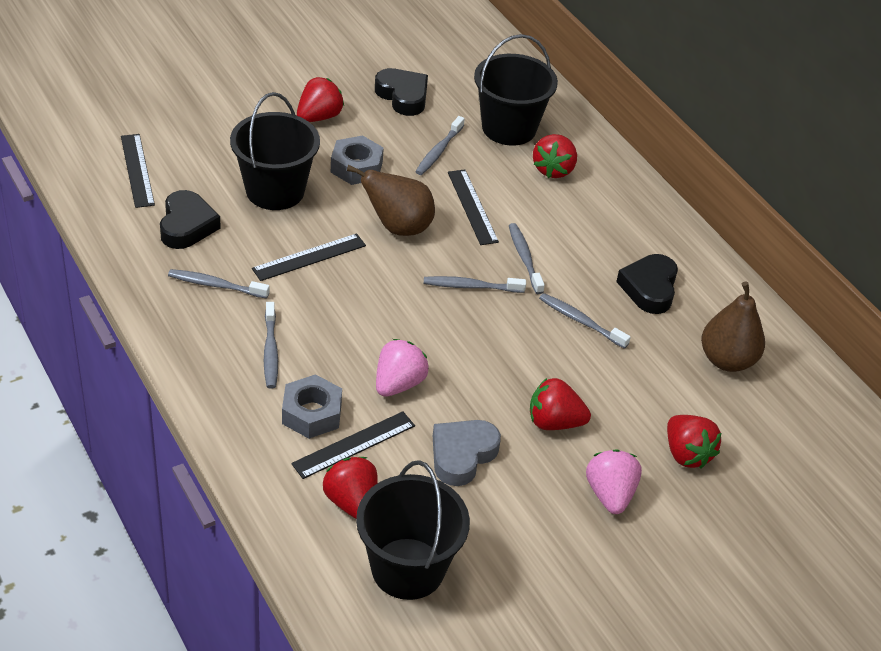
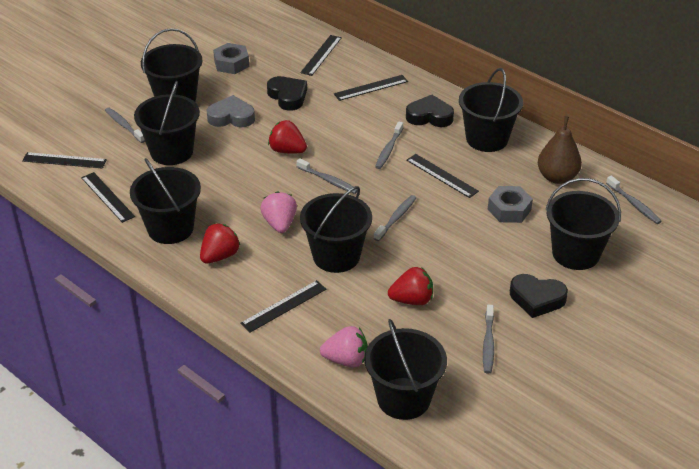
black bucket: [230,92,320,210] [356,460,470,600] [474,34,558,145] = 3 -> [130,158,201,244] [134,81,200,165] [141,28,203,102] [300,186,372,273] [365,319,447,420] [459,68,523,152] [545,178,621,270] = 7
black ruler: [121,134,155,208] [252,233,366,281] [291,411,415,479] [448,169,499,245] = 4 -> [22,152,107,169] [81,172,135,223] [240,280,326,333] [300,35,342,76] [334,75,408,101] [406,154,479,198] = 6
brown pear: [347,165,435,236] [701,281,765,372] = 2 -> [538,116,582,184] = 1
red strawberry: [297,77,344,122] [323,457,378,519] [530,378,591,430] [533,134,577,178] [667,415,721,468] = 5 -> [200,223,240,264] [268,120,307,154] [388,267,433,305] = 3

